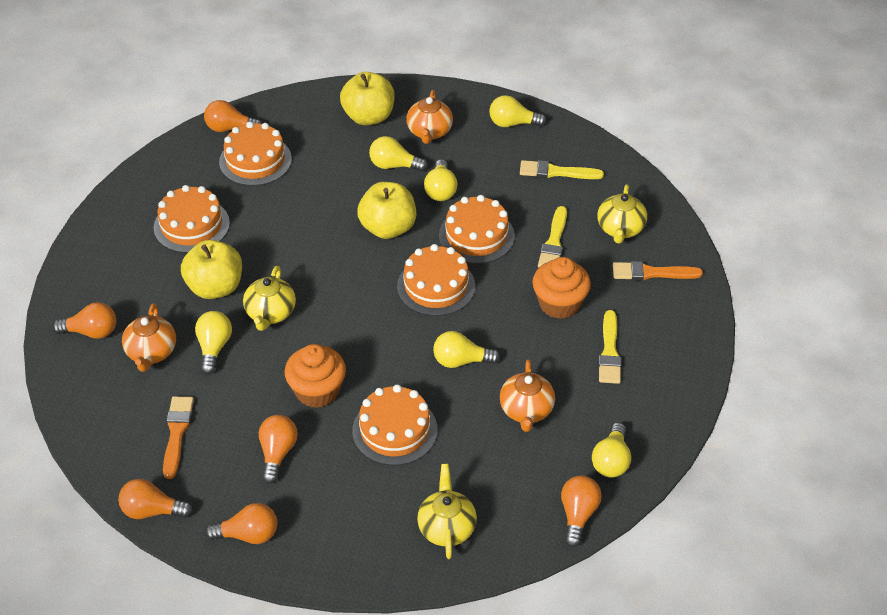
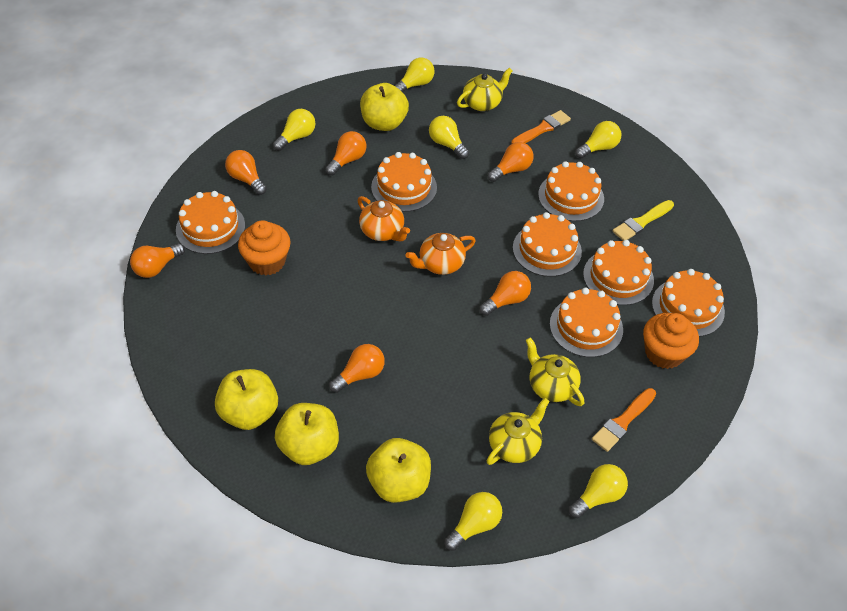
orange cake: [154,185,230,253] [219,122,292,186] [352,384,438,466] [397,244,475,316] [439,195,515,264] = 5 -> [176,191,245,254] [371,152,437,212] [513,212,582,277] [538,161,604,221] [550,287,623,357] [583,240,654,305] [652,269,725,337] = 7
orange teapot: [122,303,176,372] [406,90,453,144] [500,359,555,432] = 3 -> [357,196,410,241] [406,233,476,275] = 2
yellow apple: [181,240,242,299] [340,72,395,125] [357,182,417,239] = 3 -> [215,369,278,430] [275,403,339,465] [360,83,409,131] [366,438,431,503] = 4
yellow brush: [520,160,604,179] [538,206,567,267] [599,310,621,384] = 3 -> [612,200,674,241] = 1

